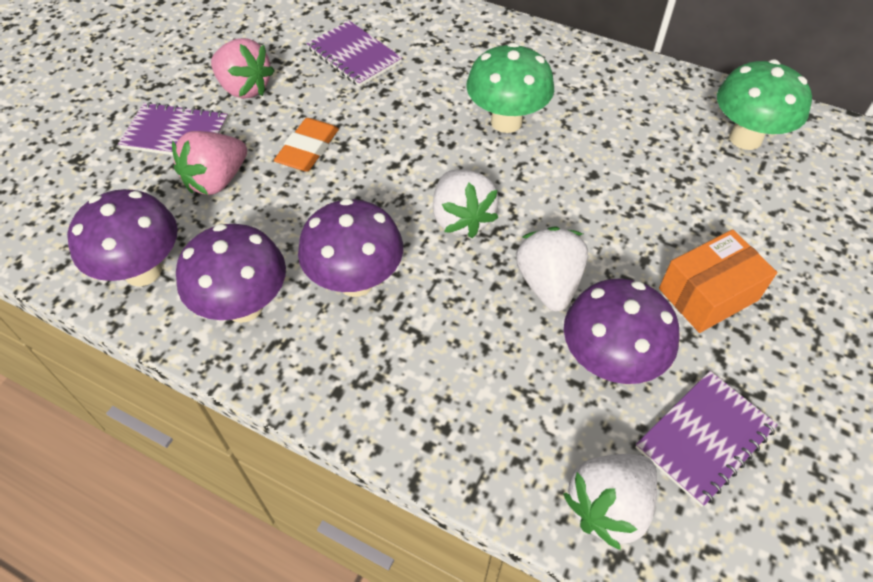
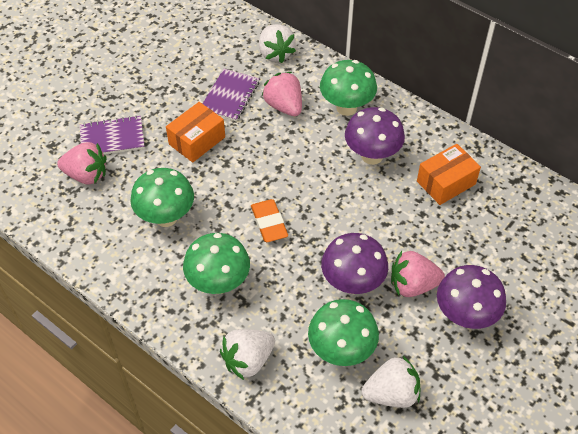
green mushroom: [466,43,554,133] [717,60,812,150] = 2 -> [130,168,194,227] [183,233,250,294] [308,299,379,366] [320,60,377,116] = 4
orange box: [659,229,777,333] = 1 -> [166,102,225,162] [417,144,481,205] = 2
pink strawberry: [172,131,247,195] [211,38,275,99] = 2 -> [57,142,106,184] [262,72,302,116] [391,251,445,297] = 3
purple mushroom: [67,189,178,286] [176,224,286,323] [298,198,403,297] [564,278,679,384] = 4 -> [321,233,388,294] [345,107,405,165] [437,265,506,329] = 3
purple notebook: [118,102,228,155] [307,21,402,87] [635,371,778,507] = 3 -> [80,115,145,154] [203,69,260,122] = 2

